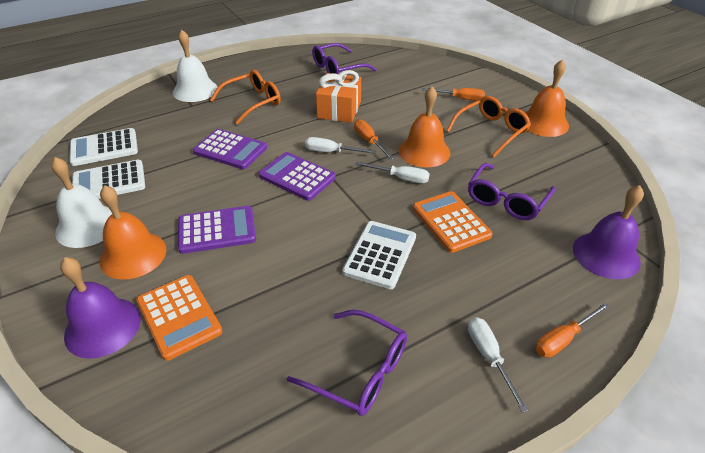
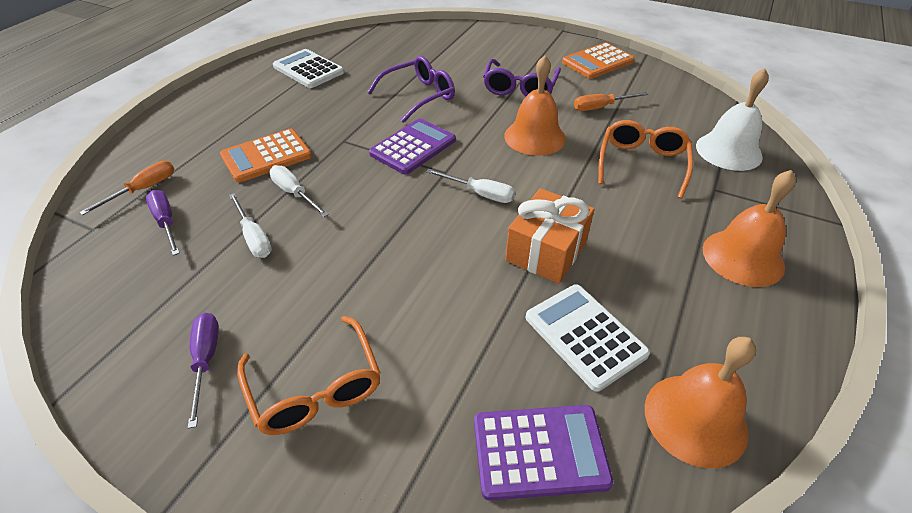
orange screwdriver: [354,119,394,160] [422,88,485,101] [536,302,610,358] = 3 -> [79,161,175,215] [574,92,648,111] = 2
purple bell: [60,257,141,359] [573,185,644,279] = 2 -> none = 0
purple calculator: [178,206,256,254] [193,129,267,169] [258,152,336,201] = 3 -> [369,118,456,175] [474,405,614,501] = 2
purple glasses: [286,310,407,416] [312,43,377,74] [468,163,556,220] = 3 -> [367,56,455,123] [483,59,561,97] = 2
purple screwdriver: none = 0 -> [146,190,180,256] [188,313,219,428] = 2
white bell: [51,157,112,248] [173,30,218,102] = 2 -> [696,68,769,171] = 1
white calculator: [69,128,138,166] [72,160,145,199] [342,221,416,289] = 3 -> [273,49,344,88] [526,284,650,392] = 2

